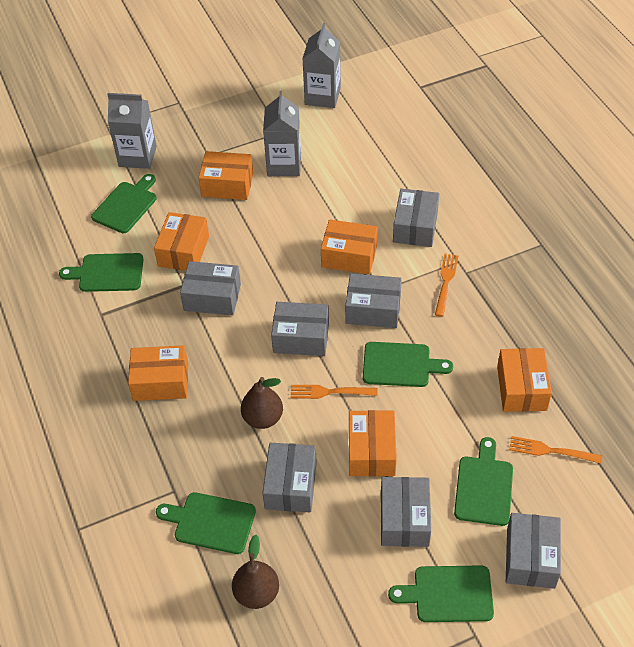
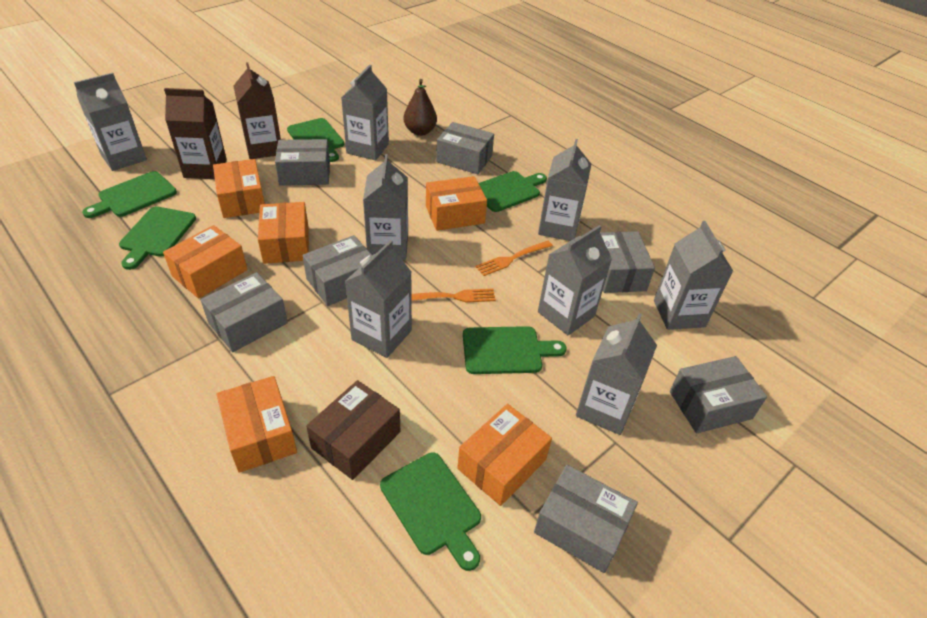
brown box: none = 0 -> [306,380,400,480] = 1
brown carton: none = 0 -> [164,88,227,179] [233,62,281,159] = 2
brown pear: [232,535,279,609] [241,377,283,429] = 2 -> [403,79,437,136] = 1
grey carton: [107,93,157,169] [263,91,301,176] [302,23,341,108] = 3 -> [74,73,147,171] [341,65,389,160] [345,240,412,358] [363,154,408,260] [538,139,591,241] [538,225,612,335] [576,313,657,435] [654,221,733,330] = 8
orange fork: [291,385,378,399] [435,254,458,317] [509,436,602,464] = 3 -> [411,289,496,303] [475,241,553,276] = 2

